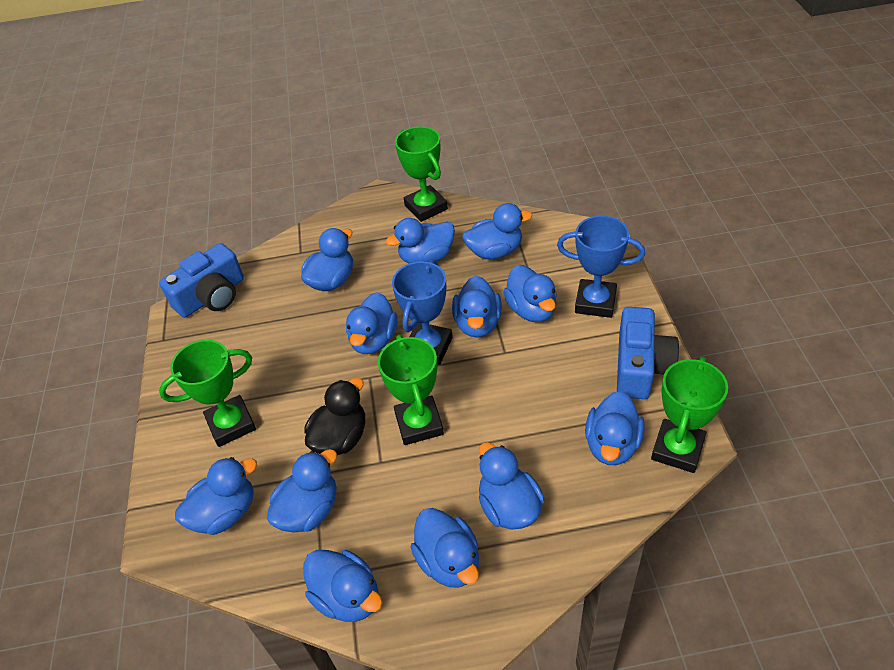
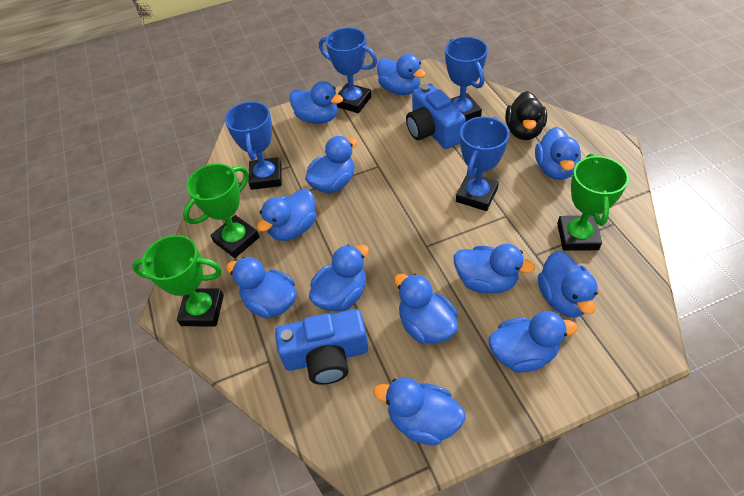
blue trophy: [392,260,453,365] [557,216,645,318] = 2 -> [225,101,282,190] [319,28,377,113] [445,37,488,122] [456,116,509,211] = 4
green trophy: [159,340,256,447] [378,335,444,445] [395,126,448,222] [651,357,728,473] = 4 -> [132,235,224,326] [183,164,259,258] [557,153,629,251] = 3

